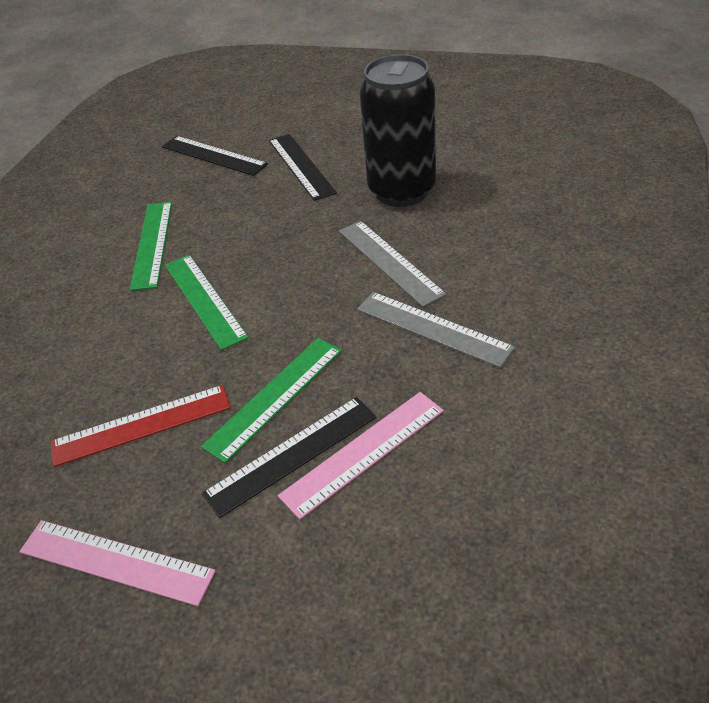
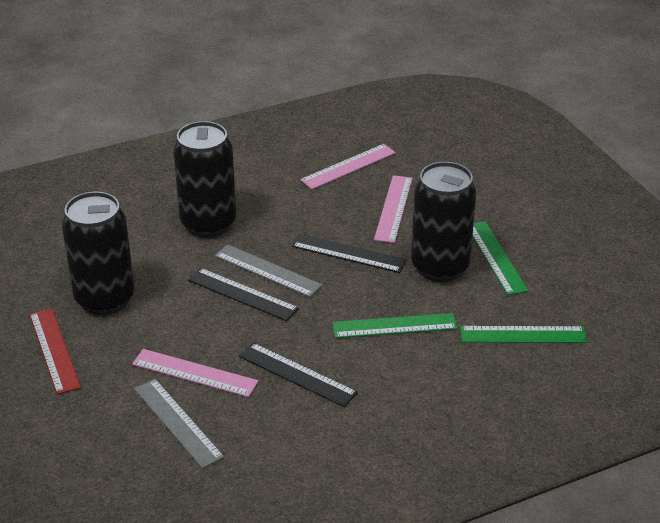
black can: [360,54,436,207] = 1 -> [62,192,135,315] [173,121,236,238] [411,162,476,282] = 3
pink ruler: [19,520,216,606] [278,392,444,519] = 2 -> [132,349,258,397] [300,144,396,189] [374,175,413,243] = 3

